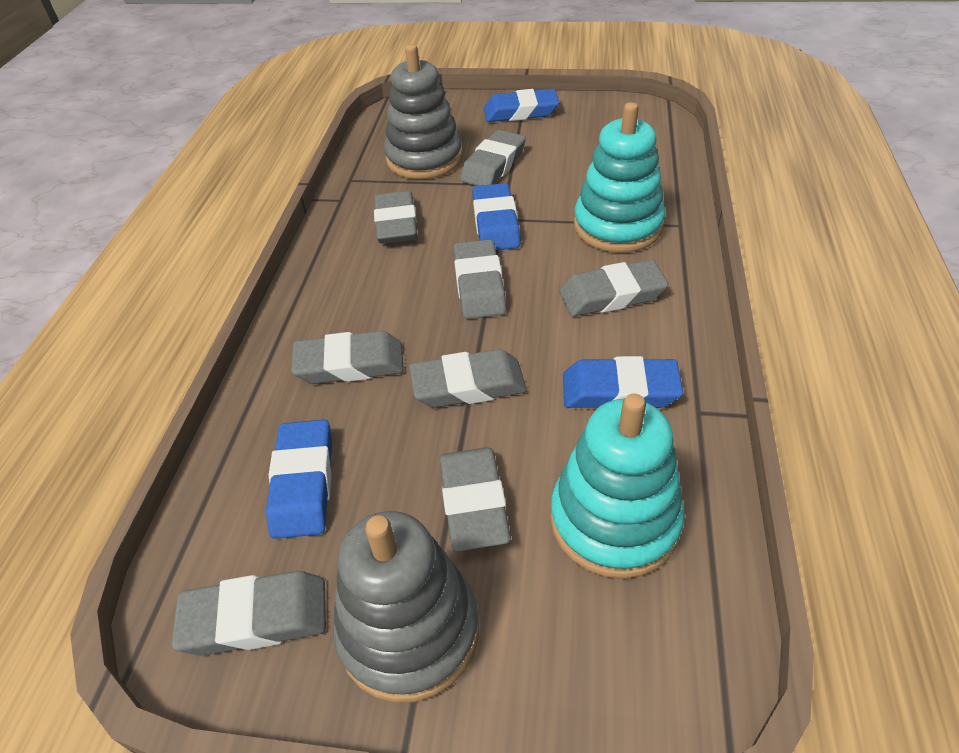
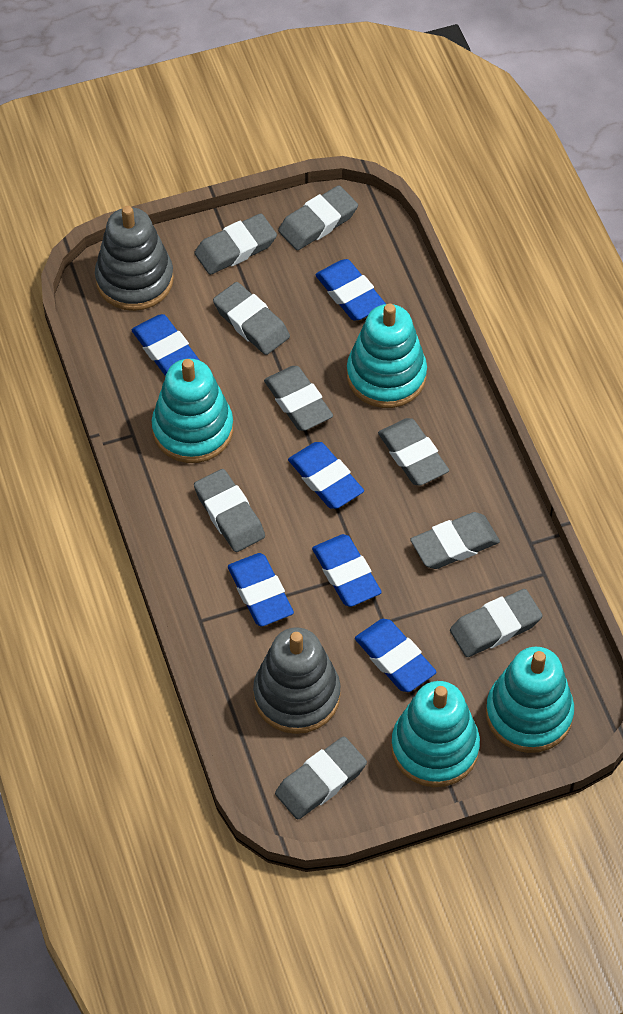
blue eraser: [266,419,332,539] [472,183,521,250] [484,89,560,122] [563,356,683,408] = 4 -> [132,314,199,376] [228,553,294,627] [288,442,364,509] [312,534,382,607] [315,259,386,321] [355,619,437,692] = 6
grey eraser: [172,571,326,656] [291,331,404,384] [374,191,418,244] [410,349,527,408] [440,447,511,551] [454,239,506,319] [460,130,526,186] [559,260,668,316] = 8 -> [194,213,277,275] [194,469,265,552] [213,282,290,355] [264,366,333,431] [275,736,367,820] [278,185,358,250] [378,418,449,486] [410,512,500,569] [450,589,543,657] = 9
turquoise stacking toy: [550,393,685,579] [574,102,665,253] = 2 -> [152,358,233,463] [347,304,427,408] [391,681,480,787] [486,647,574,753] = 4

